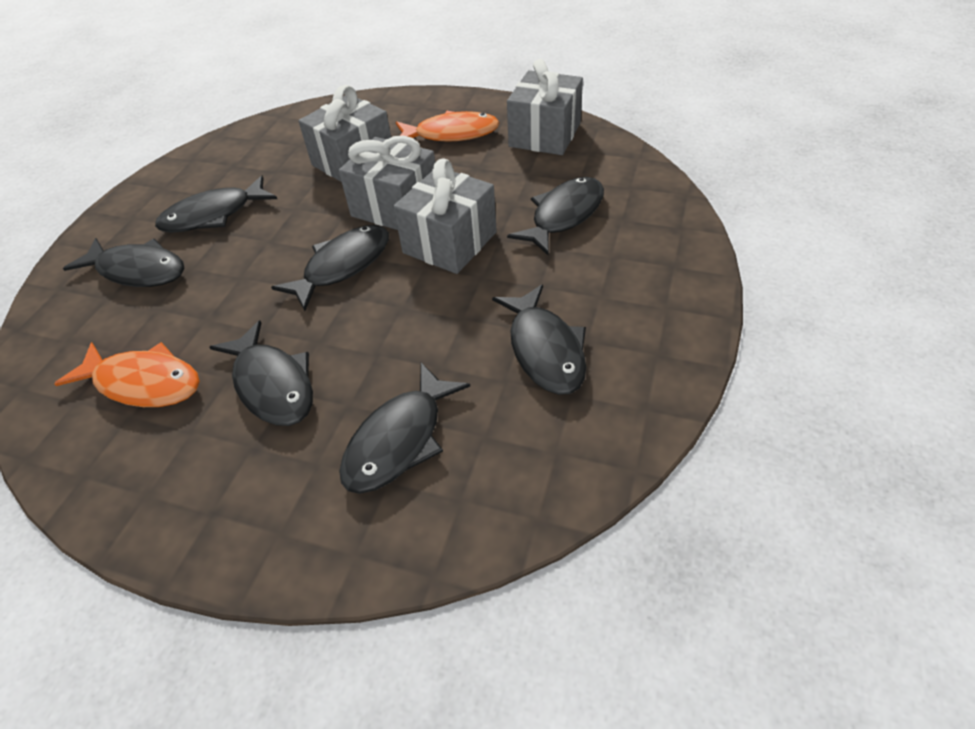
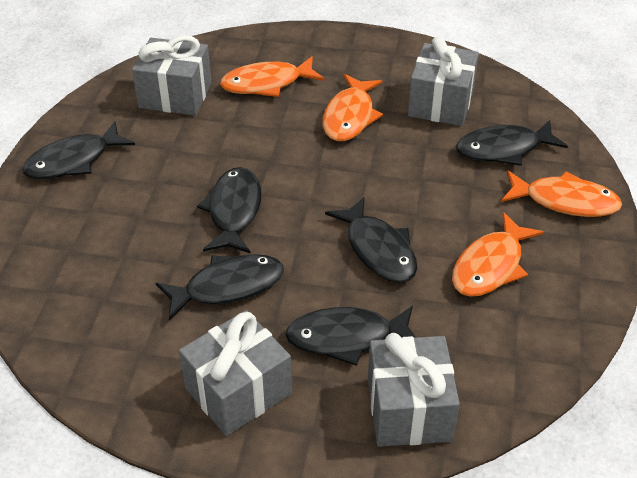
black fish: [63,238,184,287] [155,175,277,233] [209,321,313,426] [271,225,389,311] [339,363,470,494] [492,284,586,395] [507,177,604,256] = 7 -> [22,121,135,179] [156,254,284,320] [197,167,261,254] [285,306,416,366] [325,197,417,283] [456,120,568,166] = 6
orange fish: [54,342,200,407] [396,111,500,142] = 2 -> [220,56,324,97] [323,74,383,141] [452,212,544,297] [501,170,622,217] = 4

